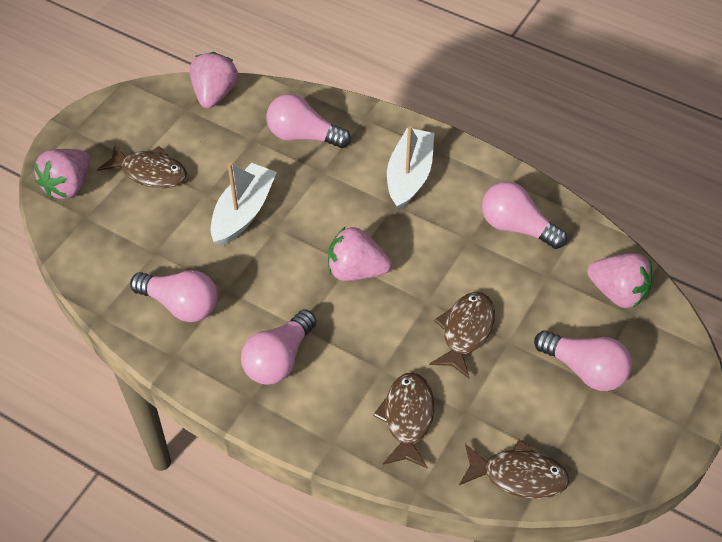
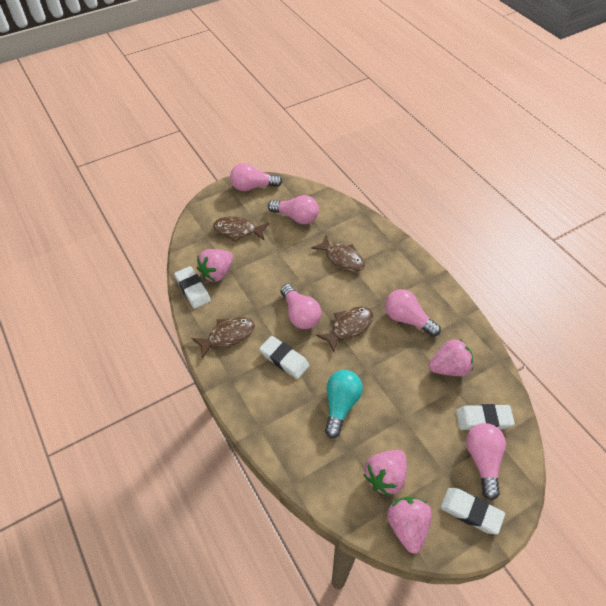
turquoise light bulb: none = 0 -> [325,370,363,438] = 1
white boat: [211,163,277,246] [387,126,434,210] = 2 -> none = 0
white eraser: none = 0 -> [174,266,211,309] [259,336,309,379] [440,488,505,534] [456,404,515,430] = 4

